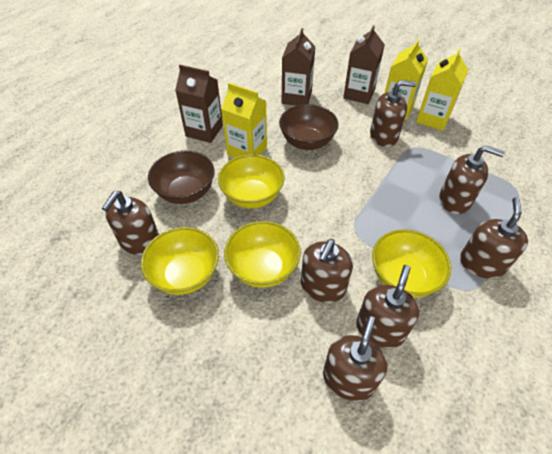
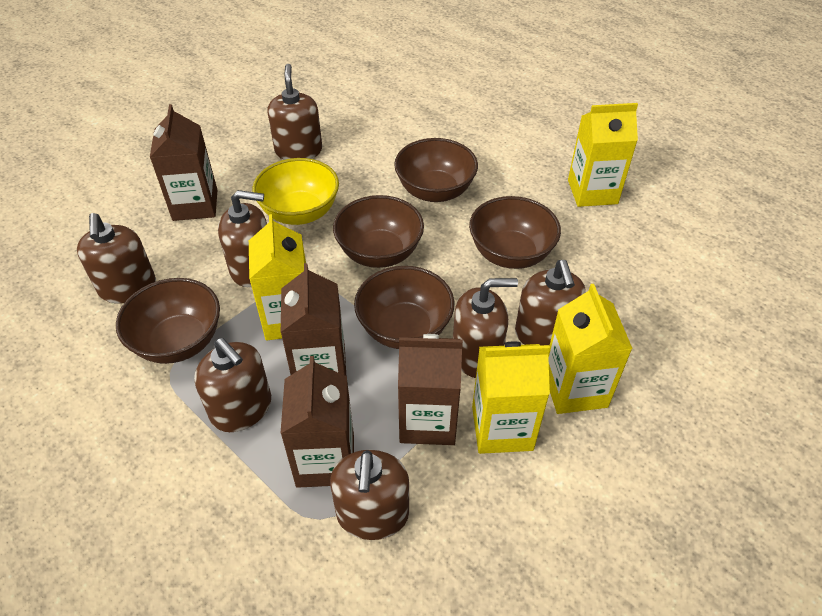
brown bowl: [148,151,215,204] [279,104,339,150] = 2 -> [116,278,220,364] [333,195,424,268] [354,266,454,349] [394,138,478,202] [469,196,561,269] = 5
brown carton: [175,65,223,143] [282,28,316,106] [343,25,385,104] = 3 -> [150,104,217,221] [280,356,354,488] [281,263,346,376] [398,334,463,445] = 4
yellow bowl: [141,227,219,295] [218,154,284,208] [224,221,301,288] [372,229,451,298] = 4 -> [252,158,339,225] = 1
yellow carton: [221,83,267,158] [385,39,428,120] [416,49,469,131] = 3 -> [249,214,306,340] [472,342,550,454] [548,284,633,414] [568,103,638,207] = 4

